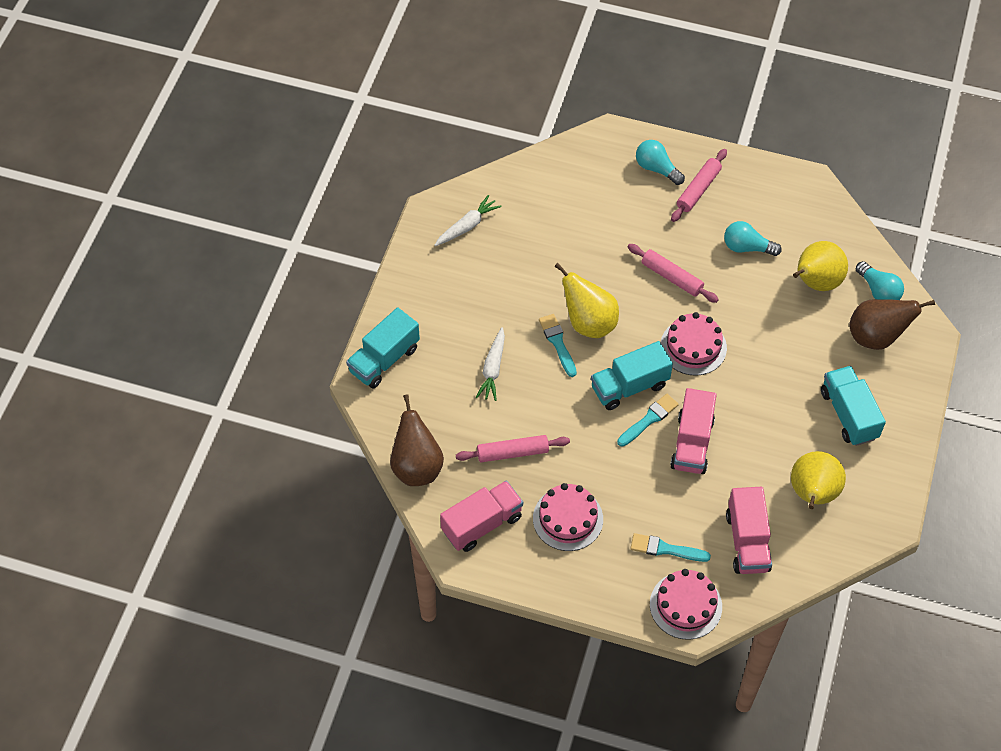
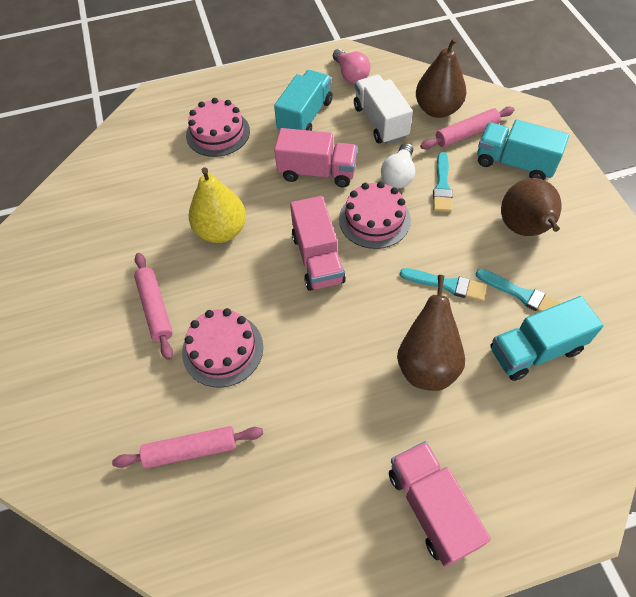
brown pear: [390,394,444,486] [849,299,935,350] = 2 -> [397,275,465,391] [416,37,466,118] [501,178,562,236] = 3
pink light bulb: none = 0 -> [333,49,371,84] = 1
turquoise light bulb: [636,140,685,185] [724,221,782,256] [856,261,904,300] = 3 -> none = 0
white carrot: [435,195,501,246] [476,327,505,401] = 2 -> none = 0
white light bulb: none = 0 -> [381,143,415,189] = 1
white truck: none = 0 -> [354,75,413,144] = 1
yellow pear: [554,263,619,338] [791,451,846,509] [793,241,848,291] = 3 -> [189,167,246,243] = 1

